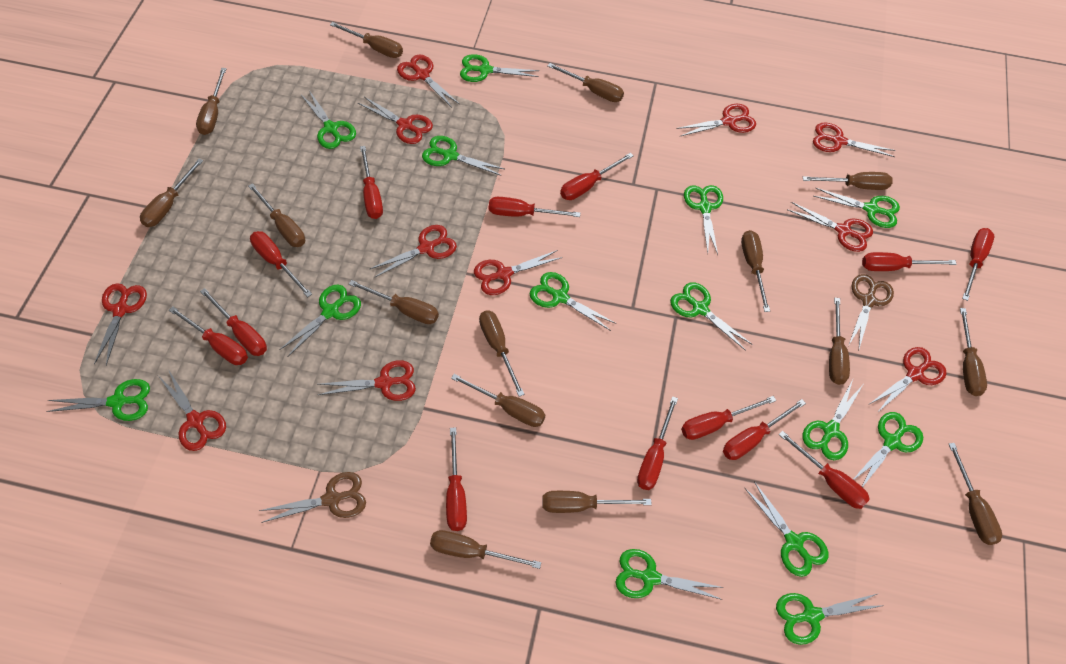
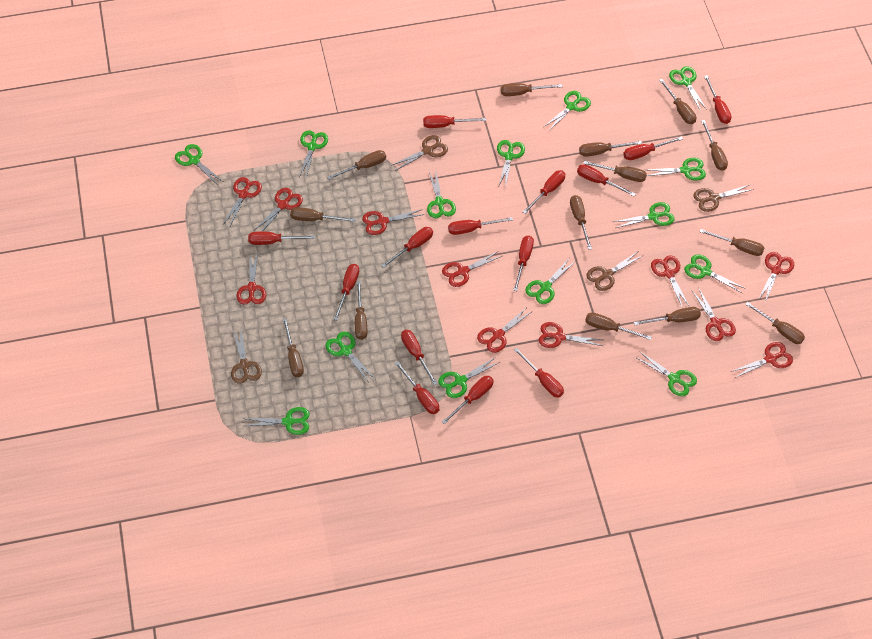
brown scissors: [259,472,366,523] [849,274,894,349] = 2 -> [231,327,262,384] [391,135,448,171] [586,252,642,291] [693,184,754,212] = 4
brown screwdriver: [140,159,203,227] [196,68,227,135] [248,183,305,247] [330,22,403,58] [349,280,439,324] [430,530,541,569] [451,374,545,427] [479,311,525,397] [542,491,652,513] [547,63,624,102] [741,230,770,312] [803,172,893,190] [829,298,850,385] [949,443,1002,545] [960,308,987,396] = 15 -> [283,318,304,377] [290,207,355,222] [327,150,386,180] [355,281,367,340] [501,83,562,96] [570,195,592,250] [579,141,642,157] [583,161,647,182] [585,312,652,340] [634,307,701,325] [659,79,696,124] [700,229,764,256] [701,120,728,171] [745,302,805,344] = 14
red screwdriver: [169,306,248,365] [200,288,267,356] [250,231,312,297] [360,146,383,219] [446,427,467,531] [489,197,580,217] [560,153,633,200] [637,396,678,490] [681,396,776,440] [723,399,806,460] [779,431,870,509] [862,252,957,271] [962,228,994,301] = 13 -> [248,232,314,245] [333,264,359,320] [381,227,433,268] [395,362,439,414] [401,330,438,385] [423,115,486,128] [442,376,494,424] [448,217,513,235] [513,236,534,291] [514,348,564,397] [523,170,565,214] [577,164,636,196] [623,136,683,160] [704,75,731,124] = 14

